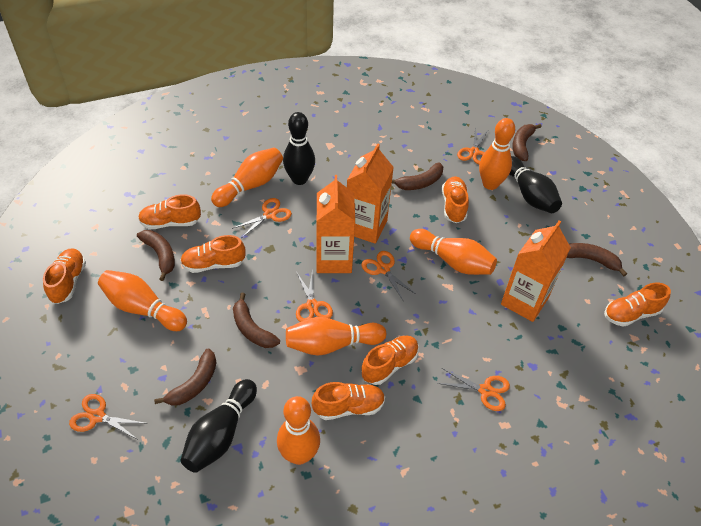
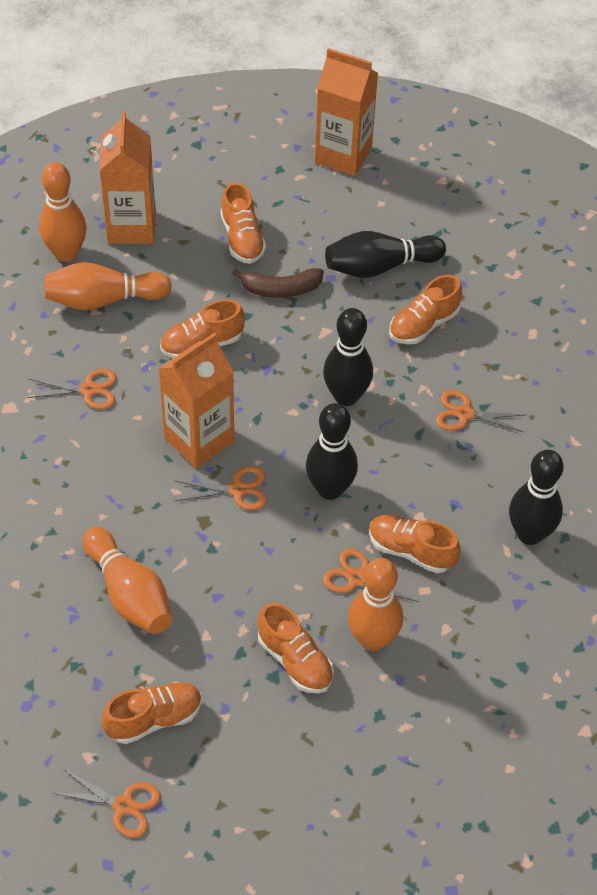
black bowling pin: [180,379,257,473] [283,112,315,185] [509,156,562,213] = 3 -> [306,403,358,500] [323,308,373,406] [325,231,446,278] [509,450,564,545] = 4
brown banana: [137,230,175,281] [154,349,217,406] [233,293,280,348] [392,163,443,190] [512,124,542,161] [566,243,627,276] = 6 -> [232,268,324,298] = 1
orange bowling pin: [98,270,187,331] [211,147,283,207] [277,396,320,465] [286,317,386,356] [410,229,497,275] [479,118,515,190] = 6 -> [39,162,87,262] [44,262,172,310] [83,527,172,634] [348,558,403,651] = 4
orange scissors: [69,394,145,439] [232,198,292,237] [296,271,333,322] [361,251,416,300] [437,368,510,411] [457,127,488,165] = 6 -> [27,369,117,409] [53,769,161,838] [174,466,267,510] [323,548,419,619] [436,390,525,432] = 5
orange shoe: [43,248,86,304] [138,194,201,229] [180,235,245,273] [312,382,385,420] [362,336,419,385] [442,176,469,223] [604,283,671,327] = 7 -> [101,682,202,744] [160,299,245,359] [221,182,266,264] [257,603,334,694] [369,514,461,573] [389,275,462,344] = 6

